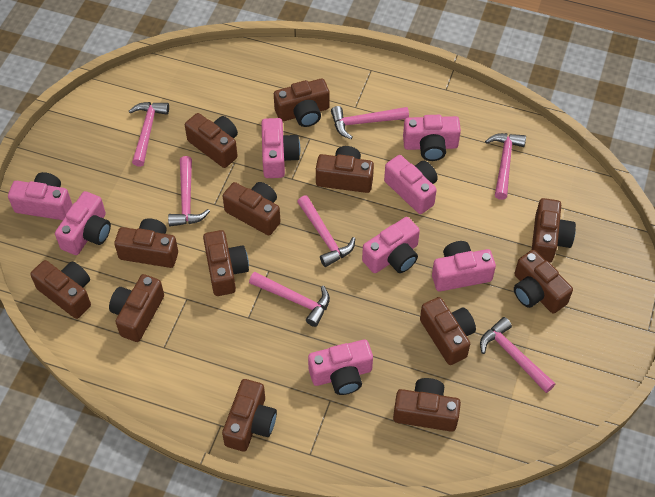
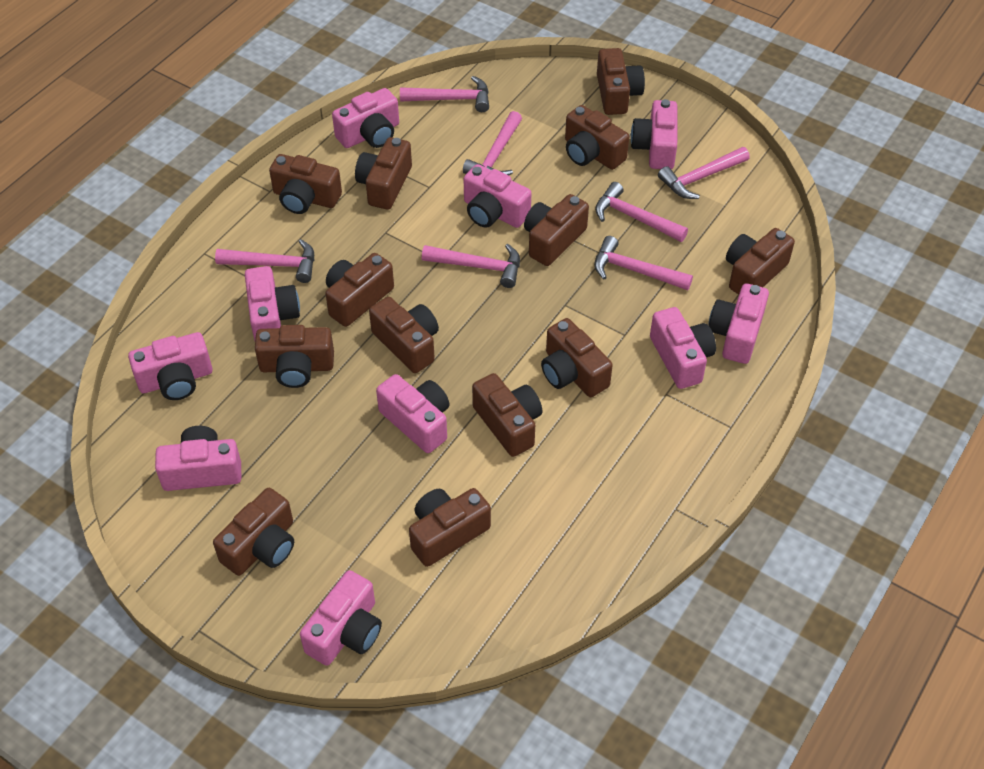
pink camera: [8,172,72,220] [55,191,111,255] [261,118,300,178] [308,339,373,395] [362,217,420,273] [384,155,438,214] [403,115,461,161] [432,241,496,291] = 8 -> [128,332,213,400] [155,426,241,491] [245,266,300,341] [300,570,382,666] [332,88,399,148] [376,374,449,453] [464,164,531,228] [631,99,677,169] [650,307,716,389] [709,283,769,364] = 10

